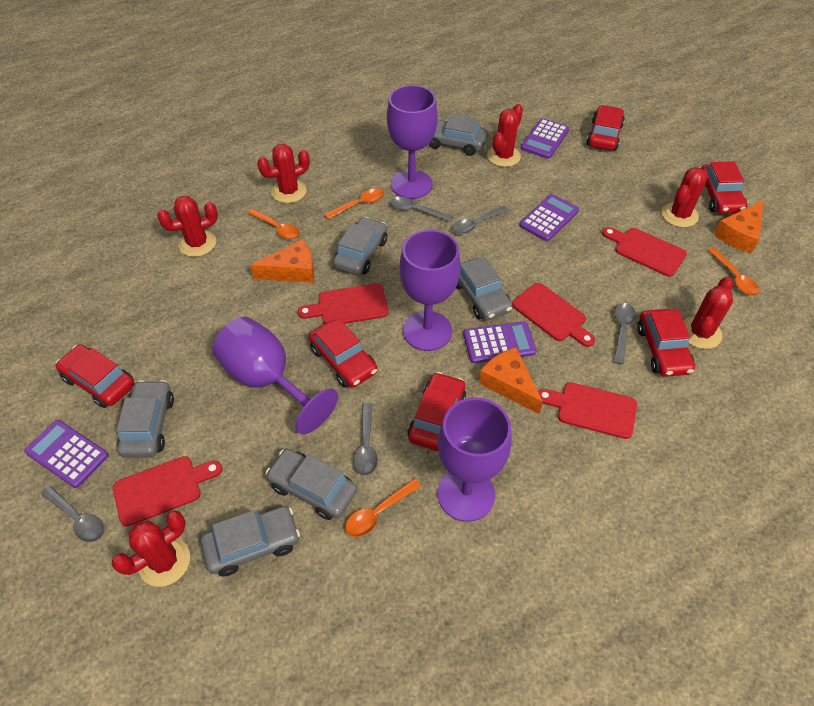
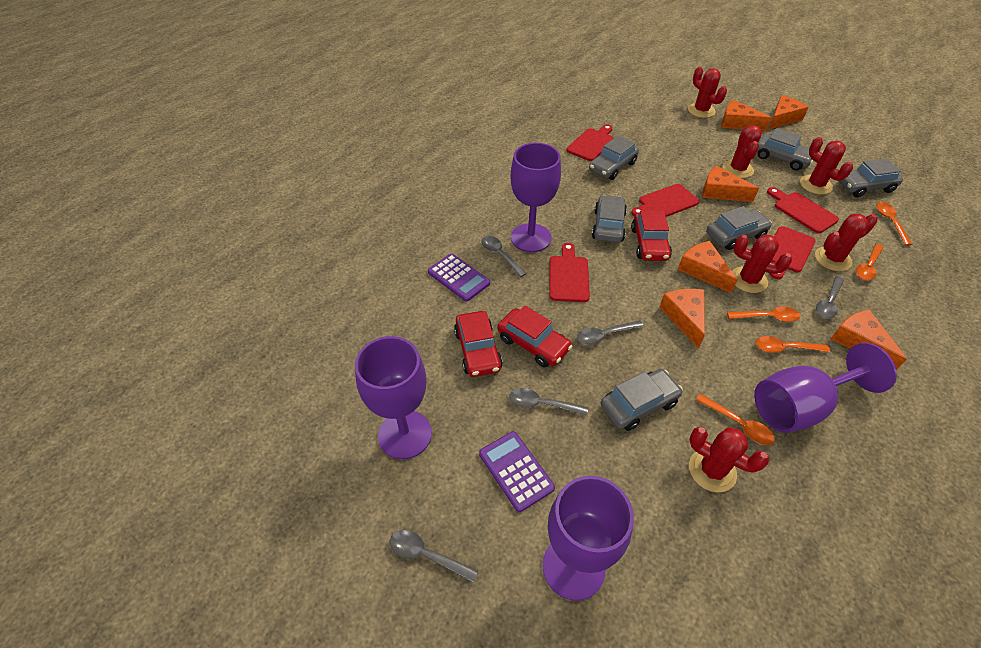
orange cheese: [250,239,314,283] [479,347,543,414] [714,201,764,253] = 3 -> [660,289,705,349] [678,241,738,293] [702,165,759,202] [721,100,772,131] [768,95,809,130] [831,310,907,370] = 6
orange spoon: [248,208,300,240] [324,188,384,219] [345,479,421,537] [708,247,759,296] = 4 -> [696,394,775,445] [727,306,800,322] [756,336,830,353] [856,244,884,280] [876,202,913,246] = 5
purple calculator: [24,420,109,488] [463,321,537,363] [520,194,579,242] [521,118,569,159] = 4 -> [428,254,490,302] [479,431,555,512] = 2
red car: [55,344,135,408] [309,319,378,388] [408,372,466,451] [586,105,625,151] [637,309,695,377] [701,161,748,214] = 6 -> [454,311,503,377] [497,306,573,367] [631,210,672,261] = 3

